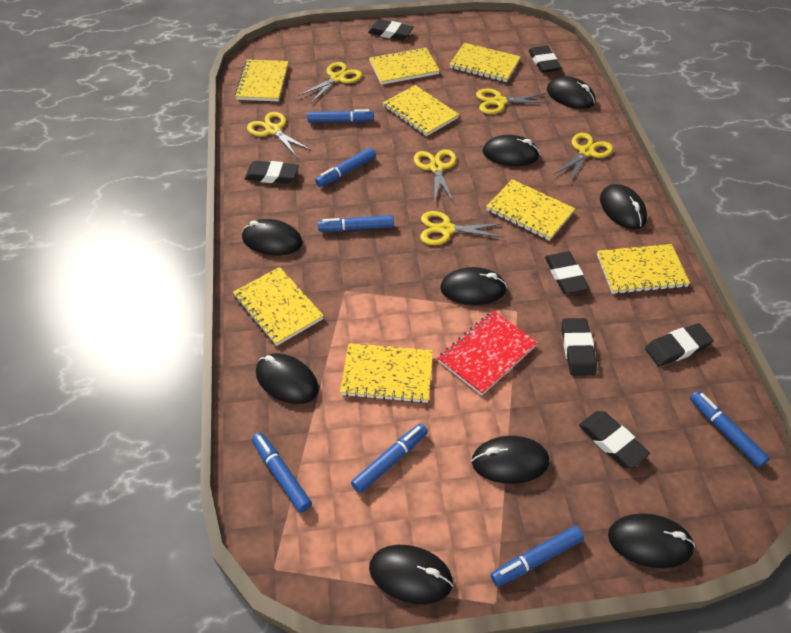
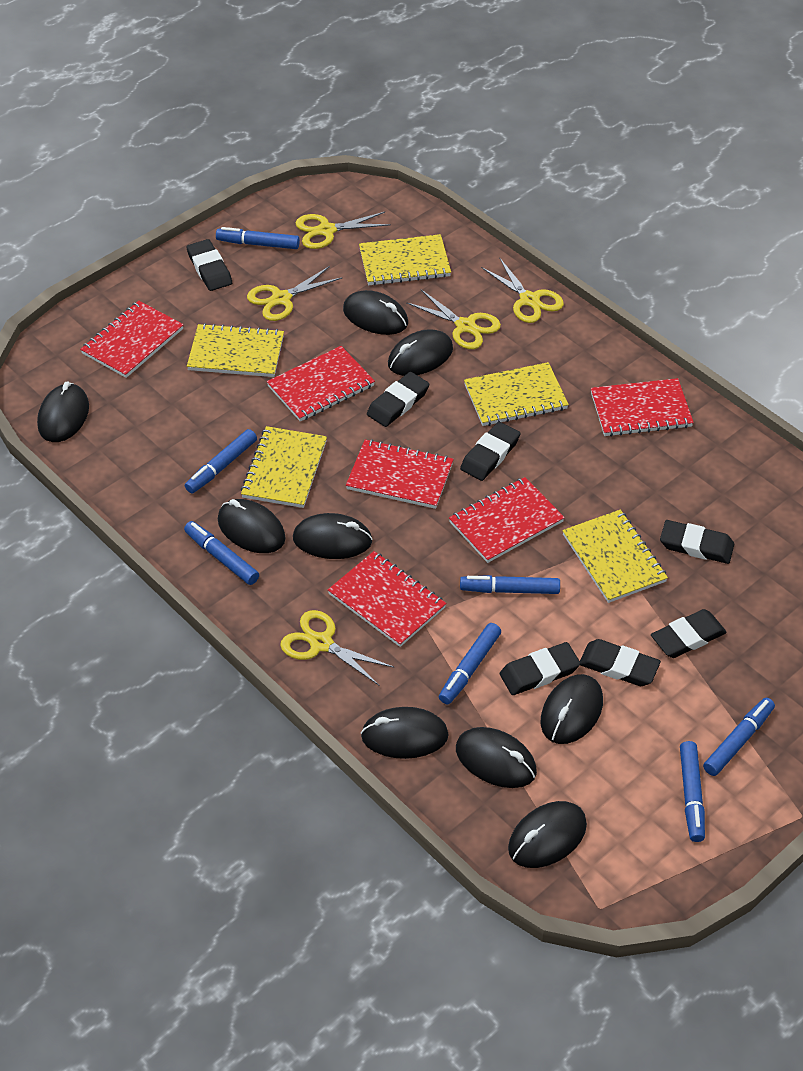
red notebook: [438,310,538,396] = 1 -> [80,301,184,378] [267,346,375,422] [328,551,446,647] [346,439,454,509] [449,477,565,563] [591,378,694,437] = 6
yellow notebook: [233,267,324,346] [235,59,289,101] [340,343,433,404] [369,47,440,85] [383,85,459,136] [449,43,521,82] [486,179,575,241] [597,244,690,294] = 8 -> [187,323,284,377] [241,426,327,508] [359,234,451,286] [464,362,569,426] [562,510,668,603] = 5
yellow scissors: [247,112,312,157] [298,62,362,103] [414,149,456,203] [420,211,504,245] [476,88,549,114] [553,133,613,183] = 6 -> [247,266,343,321] [280,610,394,685] [296,212,391,249] [406,290,501,349] [481,257,564,323] = 5

